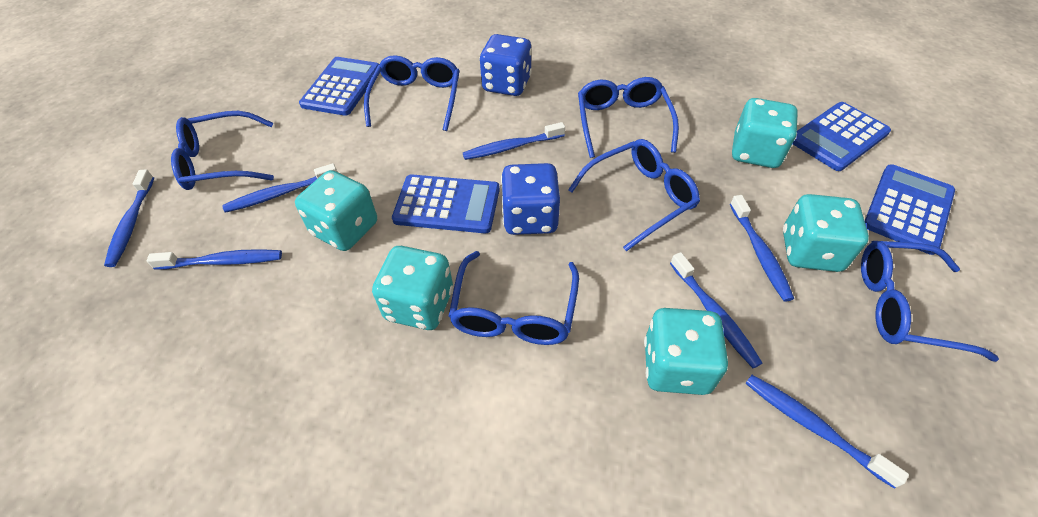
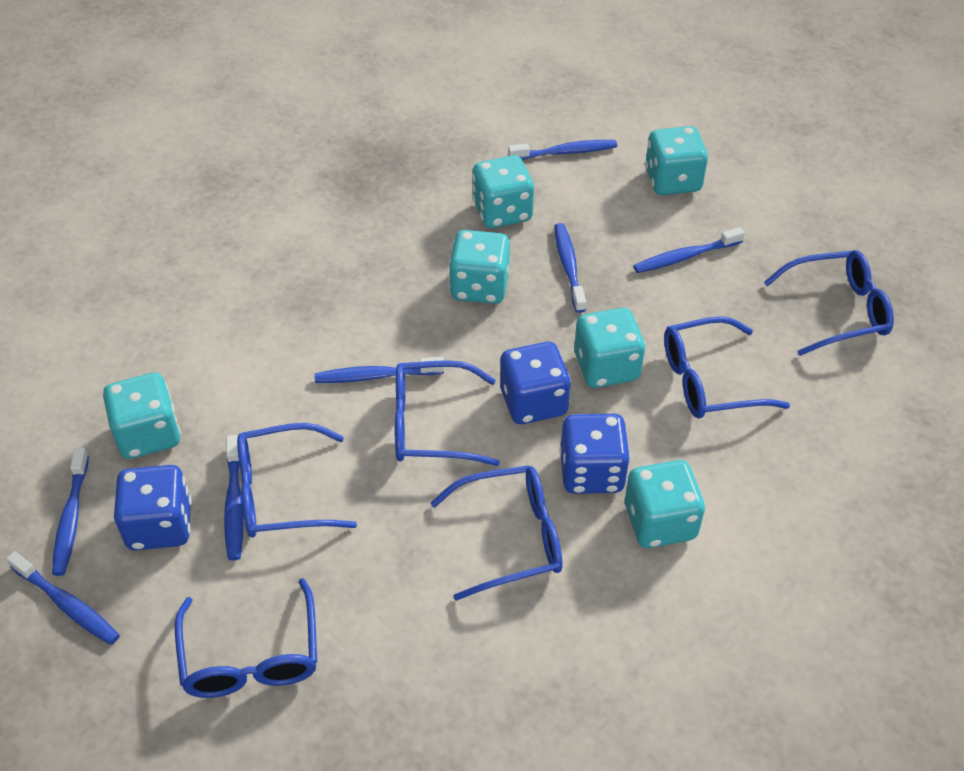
blue calculator: [299,57,380,116] [392,174,500,233] [792,102,891,171] [865,164,955,255] = 4 -> none = 0
blue dice: [480,34,532,96] [501,163,560,235] = 2 -> [114,465,192,550] [500,342,571,424] [559,414,630,494] = 3
turquoise dice: [295,170,377,251] [372,246,453,330] [644,308,728,395] [732,98,798,168] [783,194,869,272] = 5 -> [103,373,181,459] [449,230,510,304] [472,155,534,228] [574,308,645,388] [625,460,705,548] [645,126,708,195] = 6

